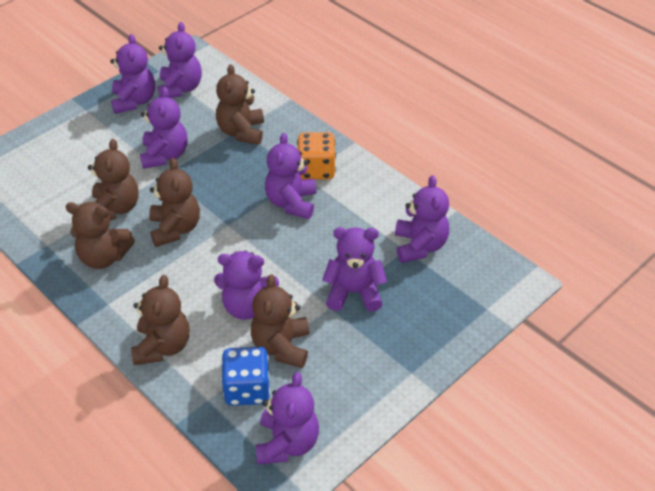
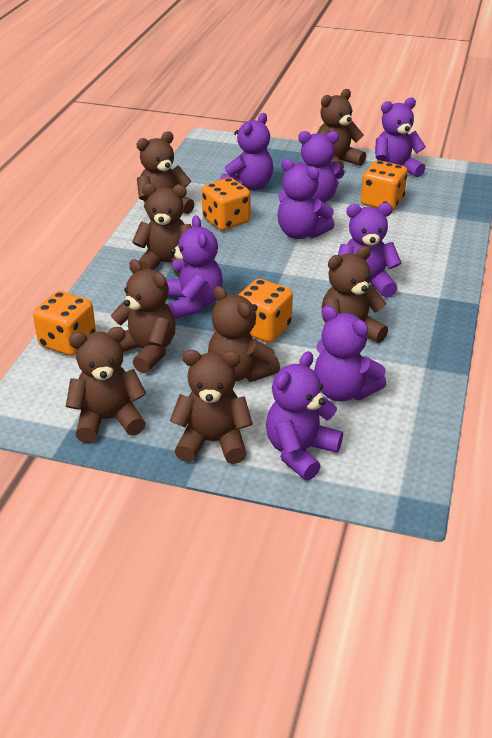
blue dice: [221,347,270,406] = 1 -> none = 0
brown teddy bear: [66,202,135,269] [88,139,139,220] [131,275,190,365] [149,158,200,247] [216,64,264,145] [251,274,309,368] = 6 -> [66,327,147,443] [111,259,176,373] [132,183,192,277] [137,131,194,220] [170,350,253,464] [208,286,280,382] [317,89,366,169] [321,246,388,343] = 8
orange dice: [297,132,336,180] = 1 -> [33,291,96,356] [202,178,250,231] [239,279,293,343] [361,160,407,211] = 4

